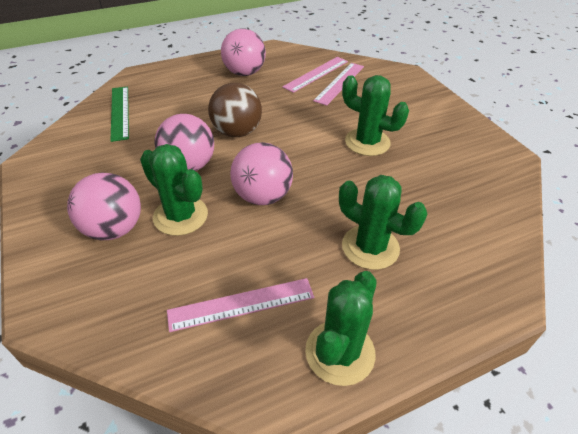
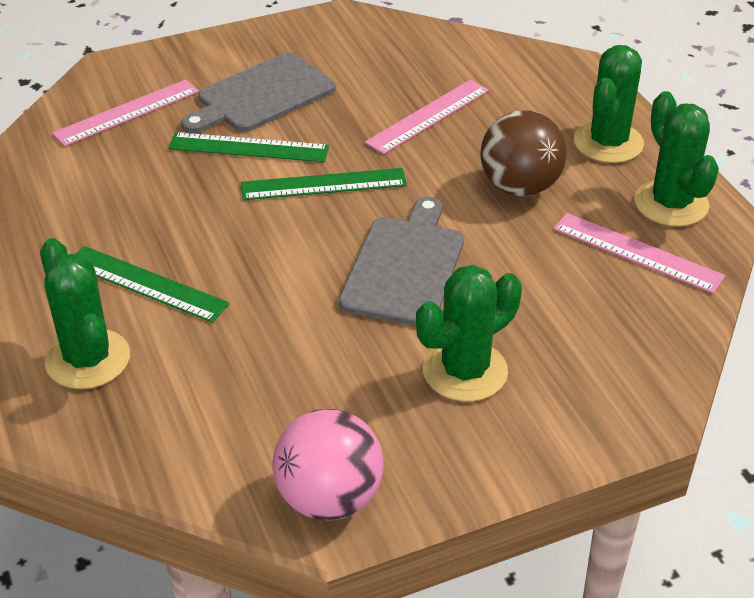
green ruler: [110,86,129,142] = 1 -> [76,246,230,323] [168,132,329,162] [241,168,407,200] = 3
grey cutting board: none = 0 -> [181,53,336,133] [339,196,464,326] = 2
pink ball: [67,173,141,240] [154,114,214,171] [221,29,266,76] [230,142,293,205] = 4 -> [273,409,384,521] = 1

